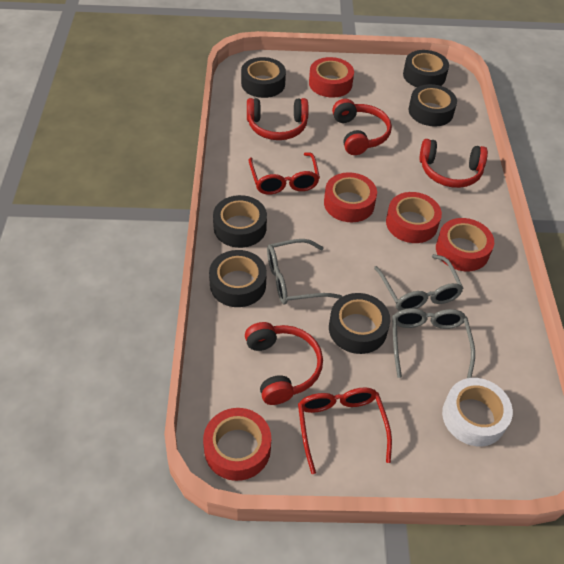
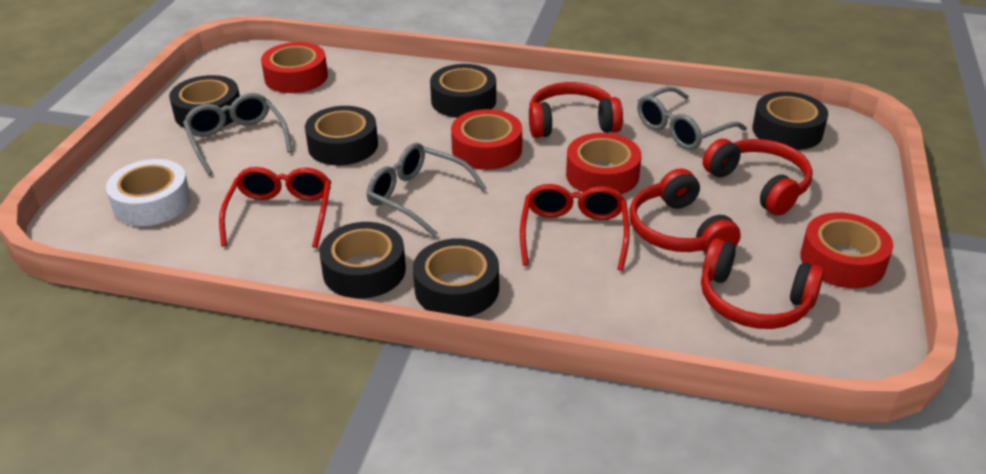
red tape: [203,408,271,481] [309,57,354,97] [324,172,377,222] [386,192,442,243] [436,218,494,271] = 5 -> [261,42,328,93] [451,109,522,170] [566,133,641,194] [800,212,893,288] = 4

